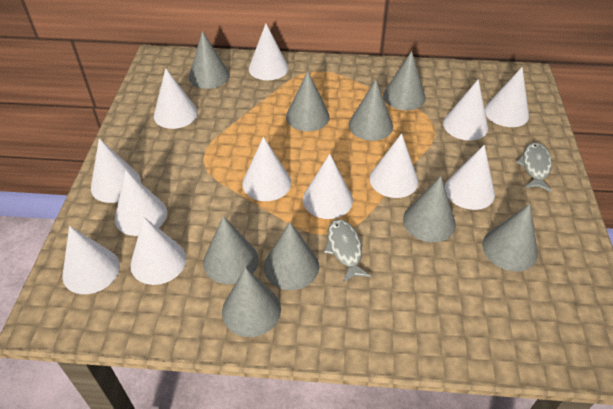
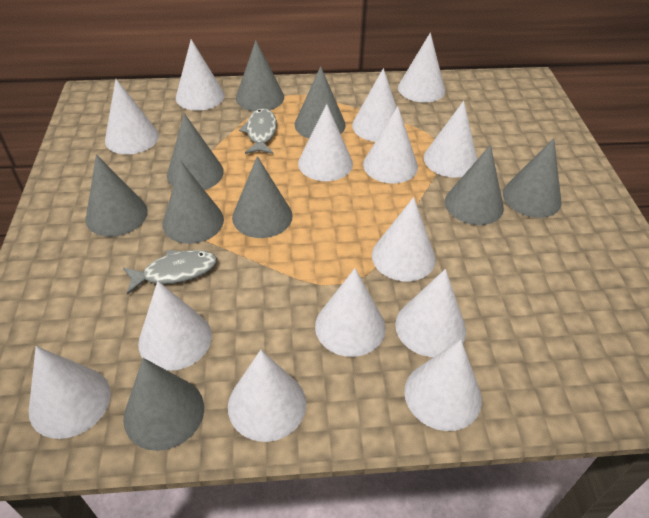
white cone: [62,226,120,294] [91,138,141,203] [115,170,167,236] [130,217,186,285] [154,68,198,129] [242,137,291,201] [249,24,289,80] [303,154,353,219] [370,133,418,198] [443,79,488,141] [445,145,495,210] [485,67,529,127] = 12 -> [29,346,111,439] [105,79,159,154] [138,281,212,371] [176,39,225,111] [228,350,306,442] [298,104,353,181] [315,268,386,357] [352,68,397,142] [363,106,418,184] [372,197,436,281] [395,269,466,357] [398,32,445,103] [404,340,482,431] [424,101,477,178] = 14

